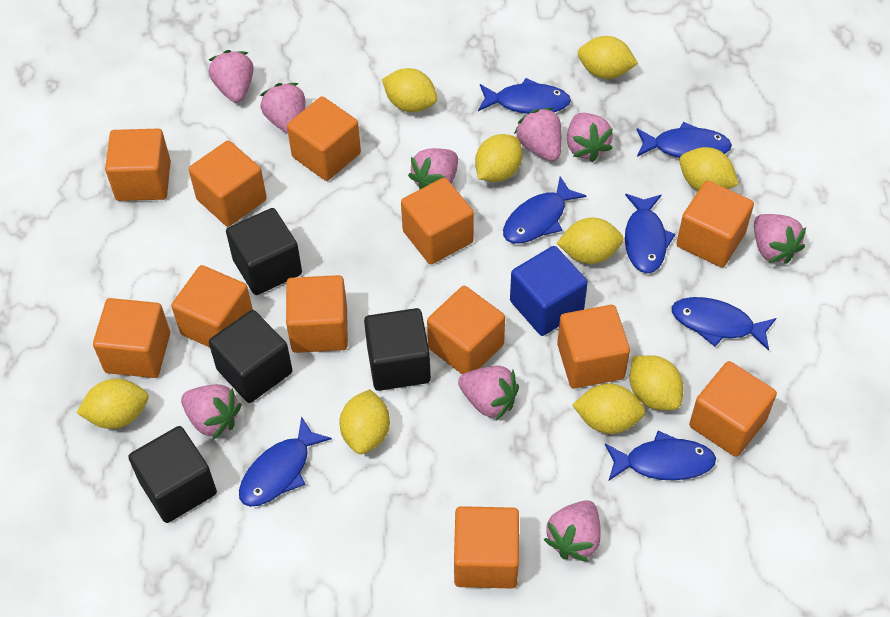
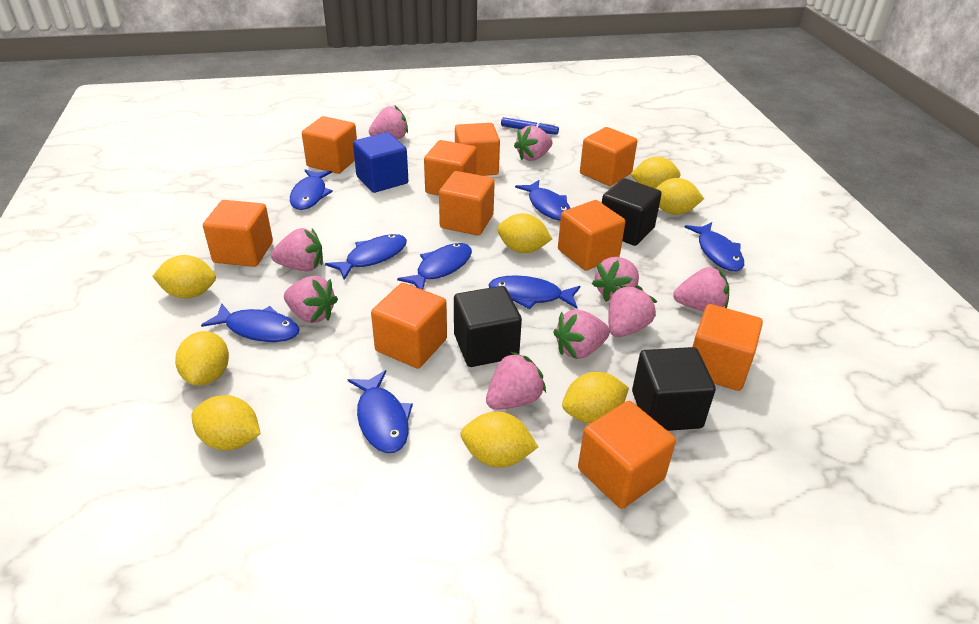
black cube: [128,426,217,523] [209,310,292,403] [226,208,302,295] [364,308,431,391] = 4 -> [454,286,522,367] [602,178,662,246] [632,347,716,431] = 3
blue fish: [239,416,332,507] [478,78,571,114] [503,176,587,244] [605,431,716,481] [625,194,675,273] [637,122,732,158] [672,297,776,350] = 7 -> [201,303,300,342] [290,169,333,210] [325,234,407,280] [348,370,413,453] [397,243,472,290] [489,275,580,309] [515,180,571,221] [685,222,744,271] = 8
blue marker: none = 0 -> [501,117,559,135] = 1
orange cube: [93,298,170,378] [105,129,171,201] [171,265,253,347] [189,141,267,227] [286,275,348,353] [287,96,361,181] [401,178,474,264] [427,286,505,375] [454,506,519,588] [557,305,630,388] [676,180,754,267] [689,361,777,457] = 12 -> [203,200,273,267] [302,116,357,174] [371,283,447,369] [424,140,476,196] [439,171,495,236] [455,123,500,176] [558,200,625,271] [578,401,676,509] [580,127,637,186] [693,304,763,391] = 10
yellow lemon: [76,379,149,429] [339,389,390,454] [382,68,437,112] [475,134,522,182] [557,218,624,264] [572,384,645,434] [578,36,638,79] [629,355,684,410] [679,147,739,191] = 9 -> [152,255,216,298] [175,331,229,385] [192,395,261,451] [460,412,538,468] [497,213,552,253] [562,372,629,424] [631,157,680,188] [655,178,704,215] = 8

